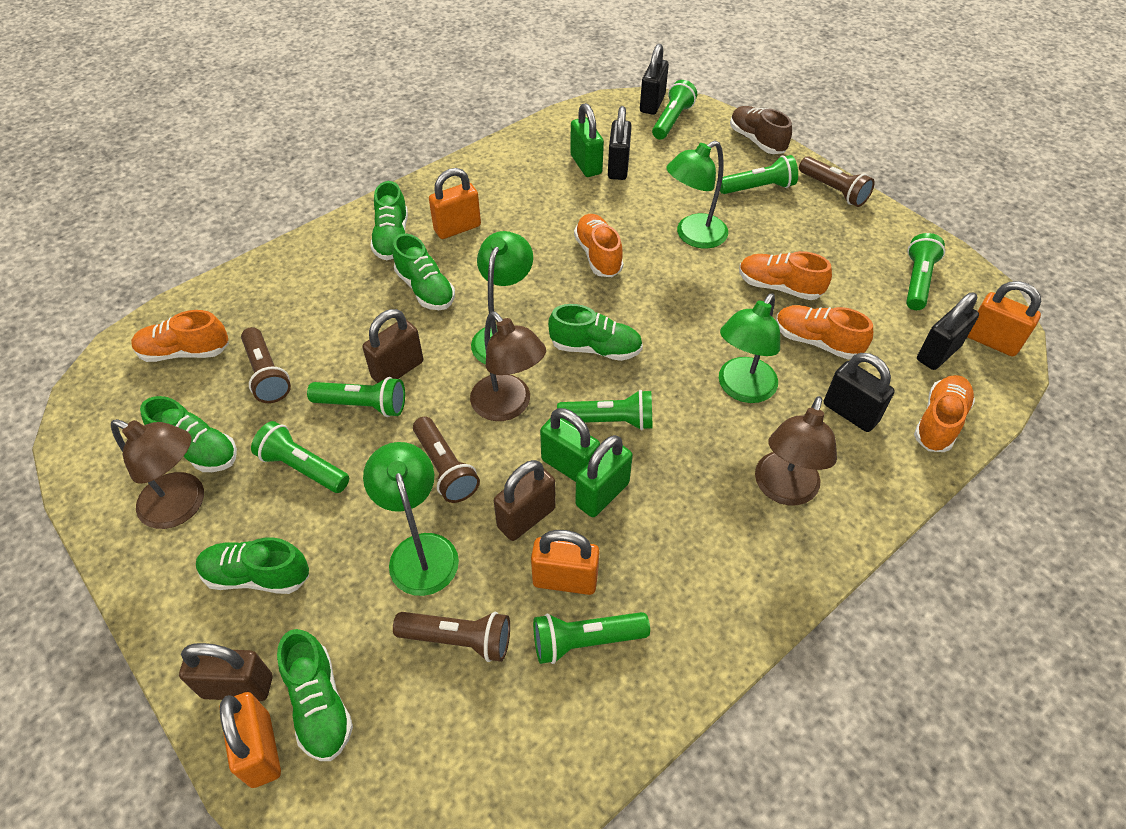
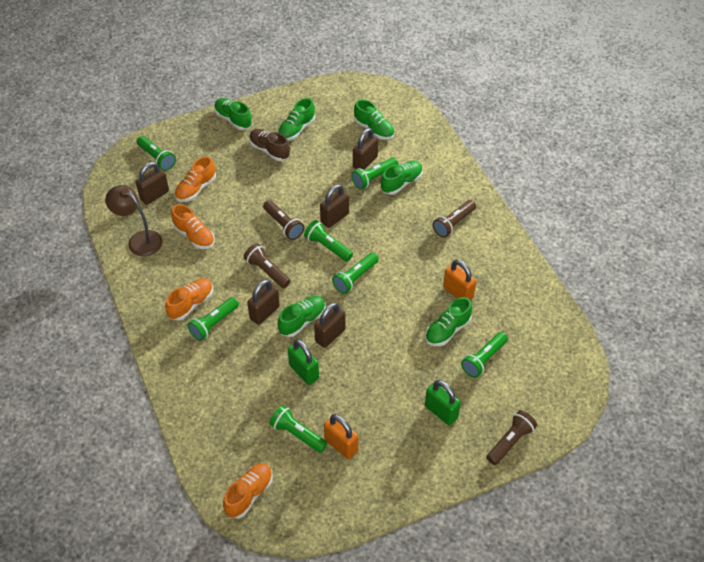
black padlock: [608,106,632,180] [640,44,669,115] [824,353,895,432] [917,293,979,370] = 4 -> none = 0
brown lamp: [111,419,204,529] [470,311,546,421] [755,396,837,505] = 3 -> [105,185,163,256] = 1
brown padlock: [179,643,272,701] [362,309,423,383] [494,460,556,541] = 3 -> [136,162,169,205] [247,279,280,325] [314,302,346,348] [320,184,349,228] [353,128,378,169] = 5
green lamp: [363,442,459,596] [471,231,533,365] [666,141,729,249] [719,293,780,403] = 4 -> none = 0
green padlock: [540,408,600,482] [570,103,604,177] [575,435,633,517] = 3 -> [288,339,319,385] [425,380,461,425] = 2
orange padlock: [219,692,281,788] [429,168,481,239] [531,530,600,595] [967,281,1041,357] = 4 -> [324,414,358,459] [443,260,476,301] = 2
orange shoe: [131,310,229,362] [574,214,624,277] [739,251,832,300] [776,305,873,359] [914,375,975,452] = 5 -> [165,278,213,321] [171,204,215,249] [175,156,216,202] [223,463,273,519] = 4

